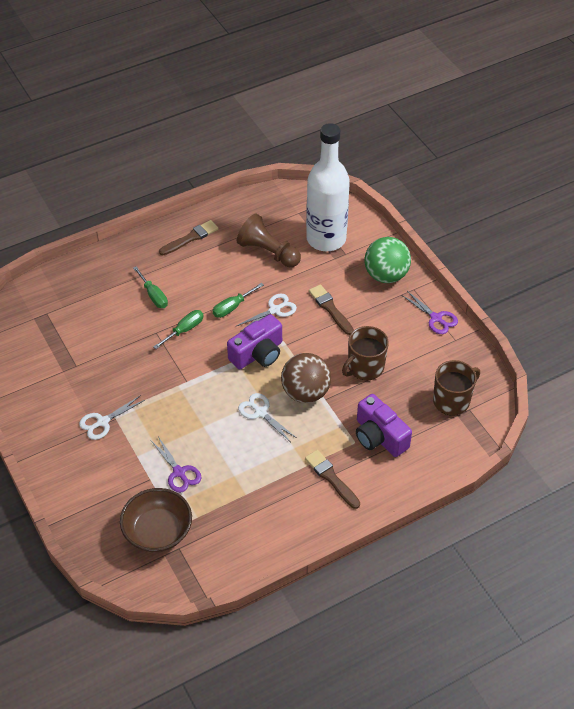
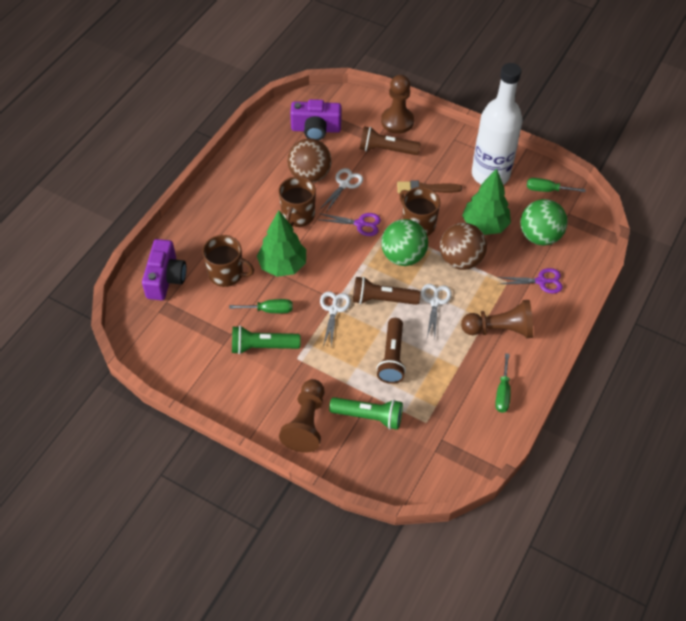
brown ball: [281,353,331,403] = 1 -> [287,138,332,183] [440,223,487,270] = 2
brown bowl: [120,488,192,552] = 1 -> none = 0
brown brush: [159,220,219,255] [305,450,360,509] [309,284,354,335] = 3 -> [397,181,462,193] = 1
brown flashlight: none = 0 -> [353,277,420,305] [360,126,421,155] [376,318,406,384] = 3
brown mug: [342,326,389,380] [433,360,480,416] = 2 -> [202,235,254,287] [279,176,316,227] [400,187,440,236] = 3
brown pawn: [237,214,301,267] = 1 -> [279,379,324,453] [381,75,414,134] [461,300,533,338] = 3
green ball: [365,237,411,283] = 1 -> [381,219,428,266] [521,199,567,246] = 2
green flashlight: none = 0 -> [232,326,301,354] [329,397,403,430] = 2
green tree: none = 0 -> [257,210,306,277] [462,168,511,235] = 2

